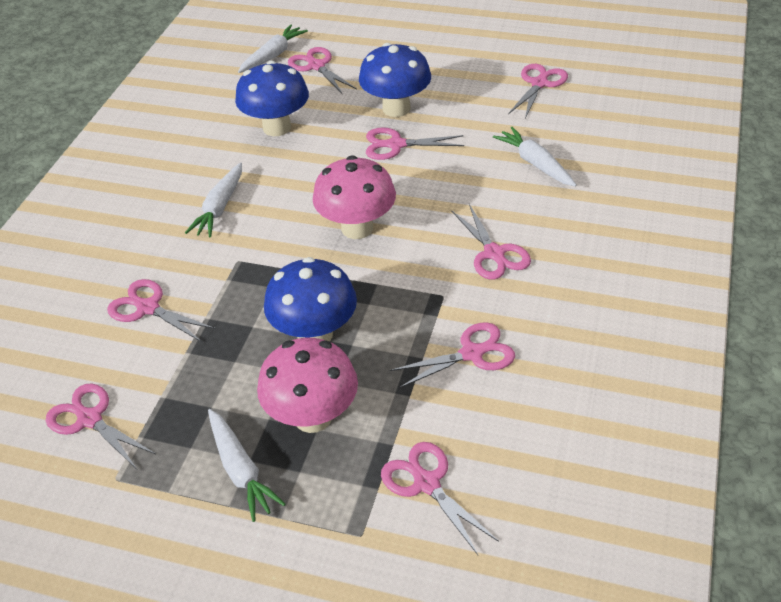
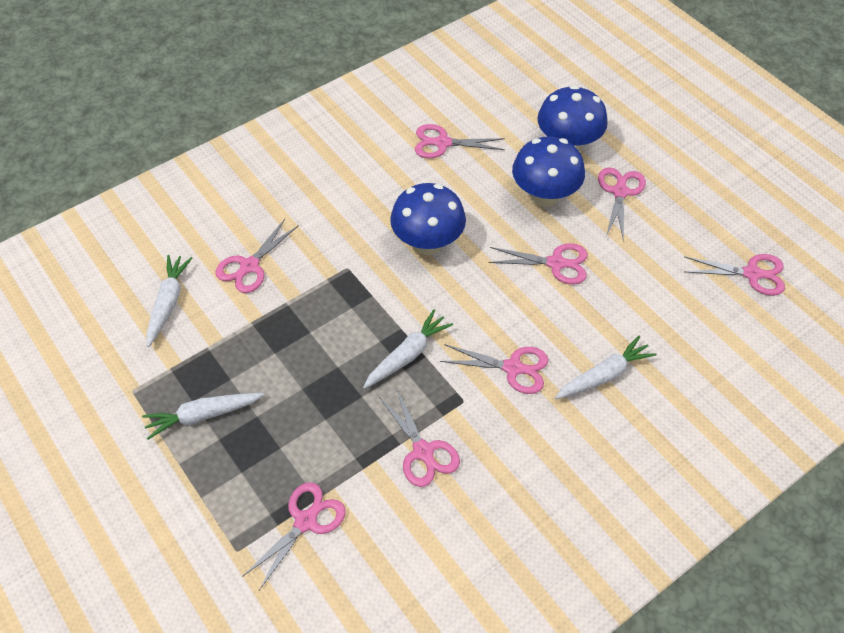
pink mushroom: [257,338,358,433] [313,155,396,239] = 2 -> none = 0

